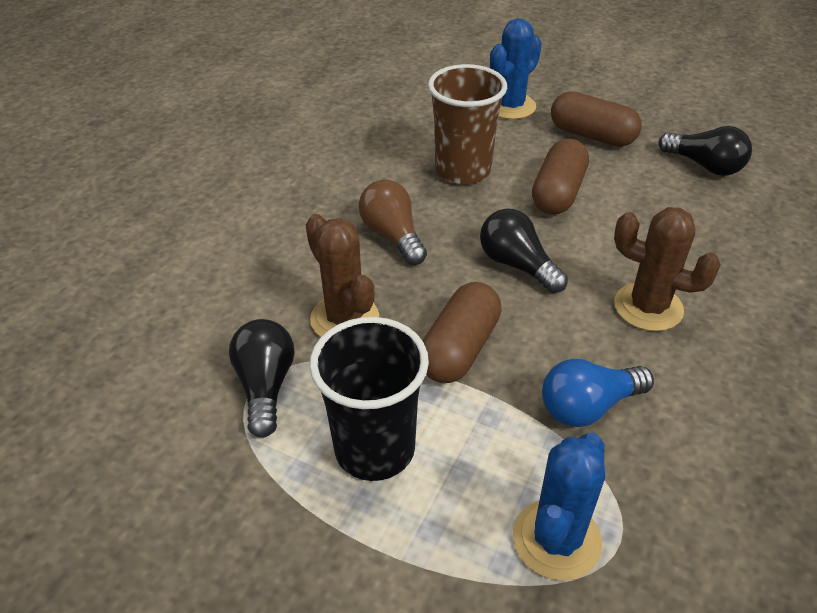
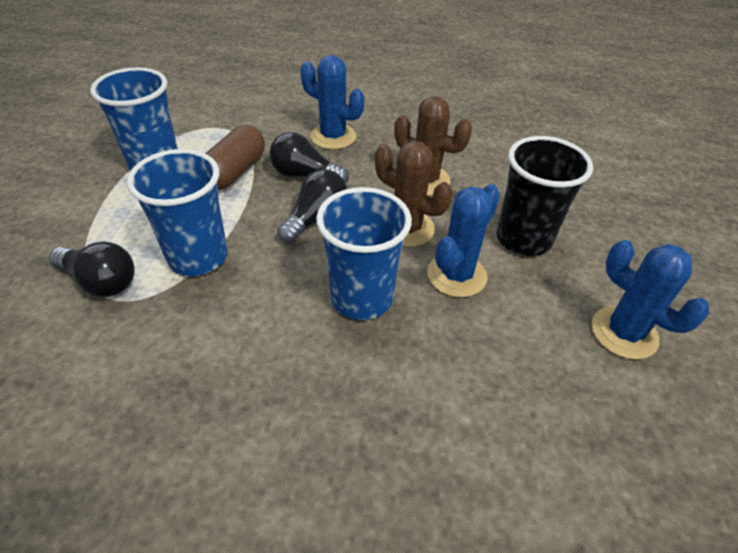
blue cactus: [490,18,542,119] [513,433,605,581] = 2 -> [300,55,364,150] [427,184,500,297] [591,240,710,360] = 3
blue cup: none = 0 -> [90,67,178,171] [127,149,228,276] [316,187,412,320] = 3
blue light bulb: [542,359,654,427] = 1 -> none = 0
brown capsule: [422,282,502,383] [532,139,589,215] [551,91,642,147] = 3 -> [205,125,265,190] = 1
brown cup: [428,64,507,185] = 1 -> none = 0
brown light bulb: [359,180,427,265] = 1 -> none = 0

